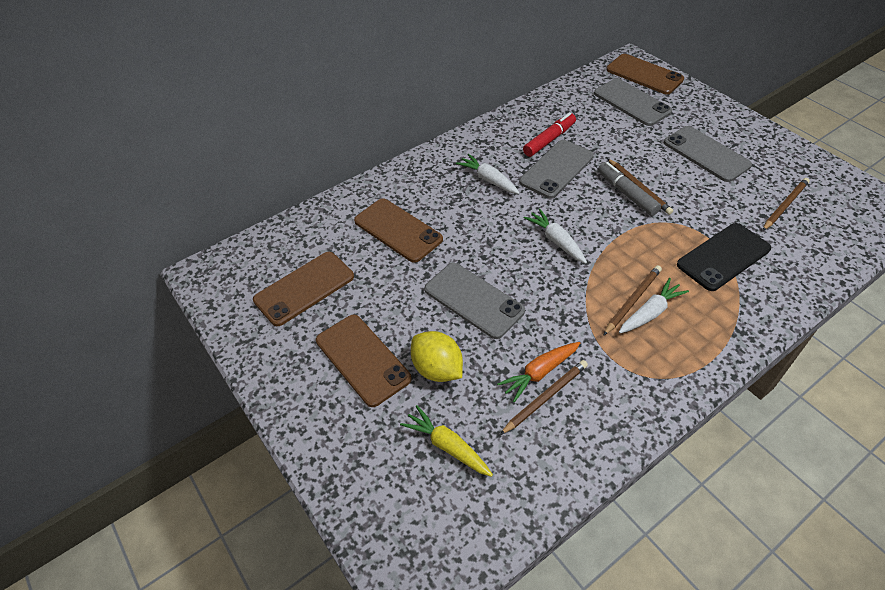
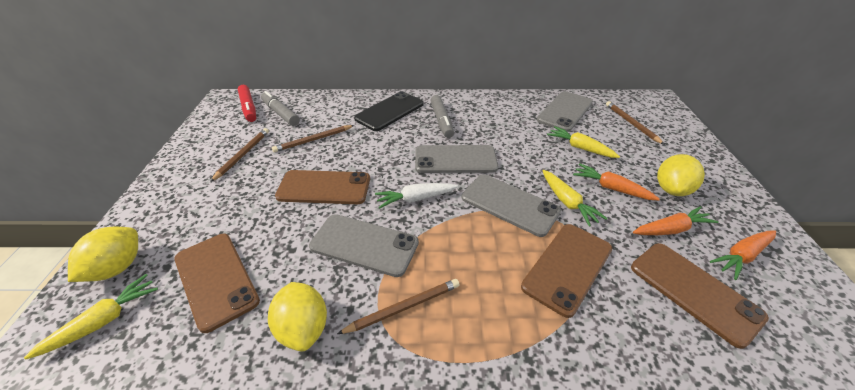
grey marker: [598,162,661,216] = 1 -> [261,91,300,126] [430,95,454,138] = 2
orange carrot: [497,342,580,402] = 1 -> [573,164,660,200] [633,206,718,235] [710,230,776,280] = 3
white carrot: [456,154,519,194] [524,209,587,264] [619,278,689,333] = 3 -> [375,183,458,209] = 1
yellow carrot: [400,405,493,477] = 1 -> [24,274,158,360] [543,170,607,227] [547,126,620,158] = 3
yellow lemon: [411,331,463,382] = 1 -> [68,227,138,282] [268,282,327,352] [657,154,705,196] = 3

